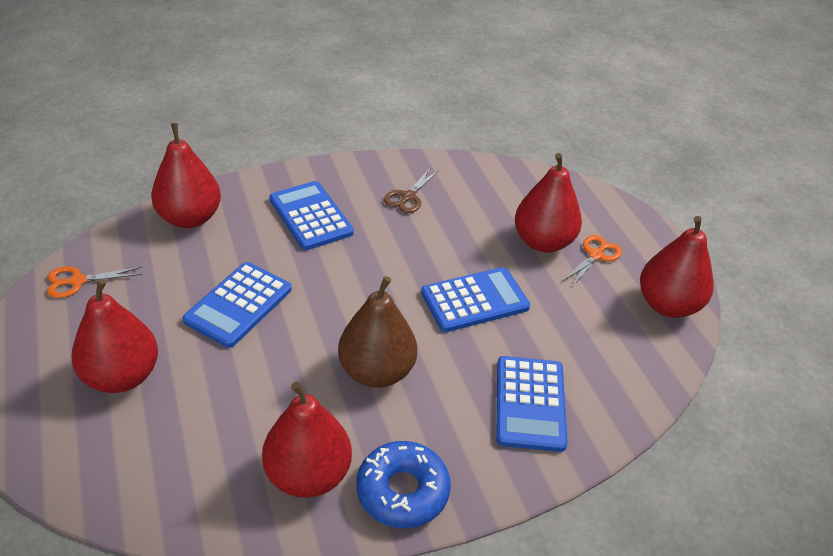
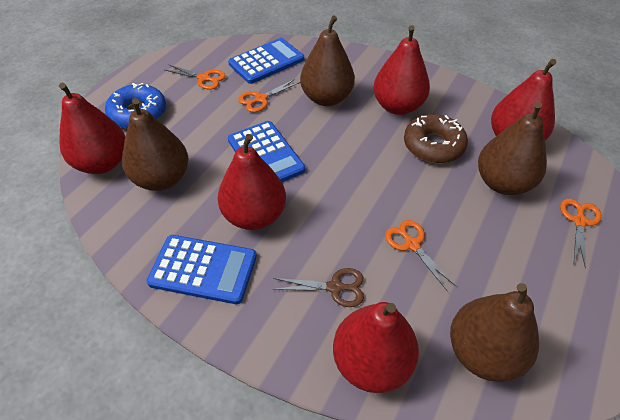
blue calculator: [183,262,292,348] [269,181,354,250] [421,267,530,332] [496,356,568,452] = 4 -> [147,235,257,304] [228,38,304,84] [228,121,305,182] = 3
brown donut: none = 0 -> [404,114,468,163] = 1
brown pear: [338,276,417,388] = 1 -> [122,98,189,191] [300,16,355,106] [450,283,539,382] [478,102,547,195] = 4
orange scissors: [47,266,142,298] [562,235,622,287] = 2 -> [165,64,226,90] [238,79,300,112] [385,220,456,290] [560,199,602,269] = 4

